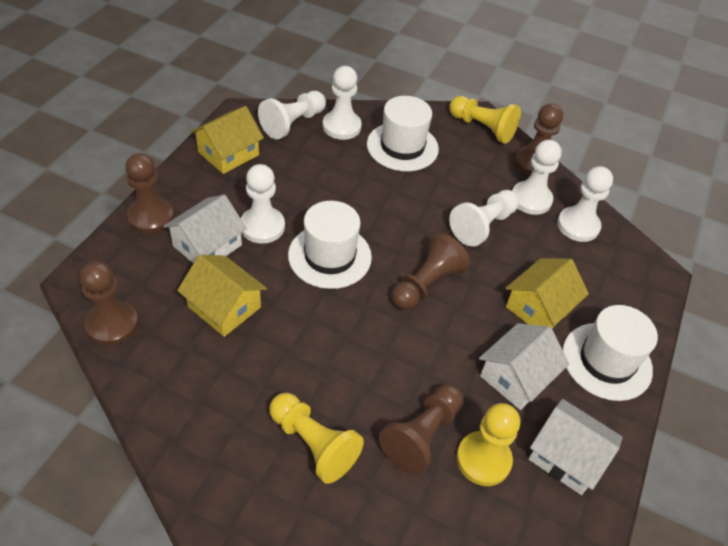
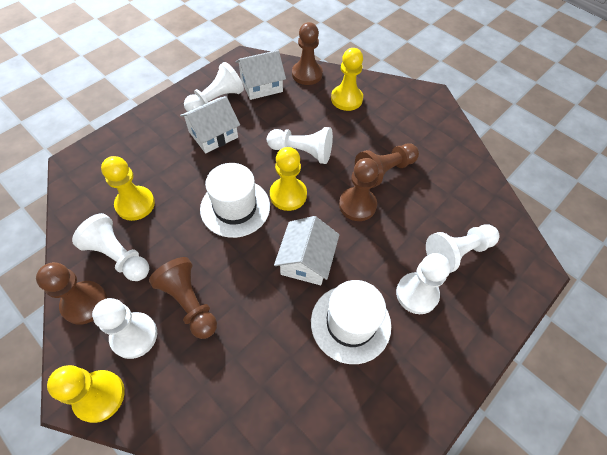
white hat: [288,201,372,289] [367,96,439,171] [563,305,658,401] = 3 -> [200,163,270,238] [311,280,391,364] = 2
yellow house: [177,255,267,337] [190,106,264,174] [506,258,589,328] = 3 -> none = 0
yellow pawn: [269,393,364,484] [449,96,521,144] [456,403,520,486] = 3 -> [47,365,125,423] [101,156,155,221] [270,147,307,211] [331,48,363,111] = 4

